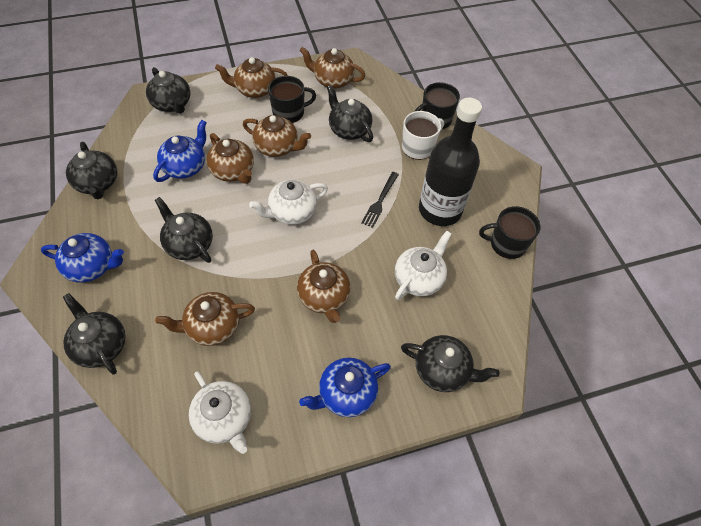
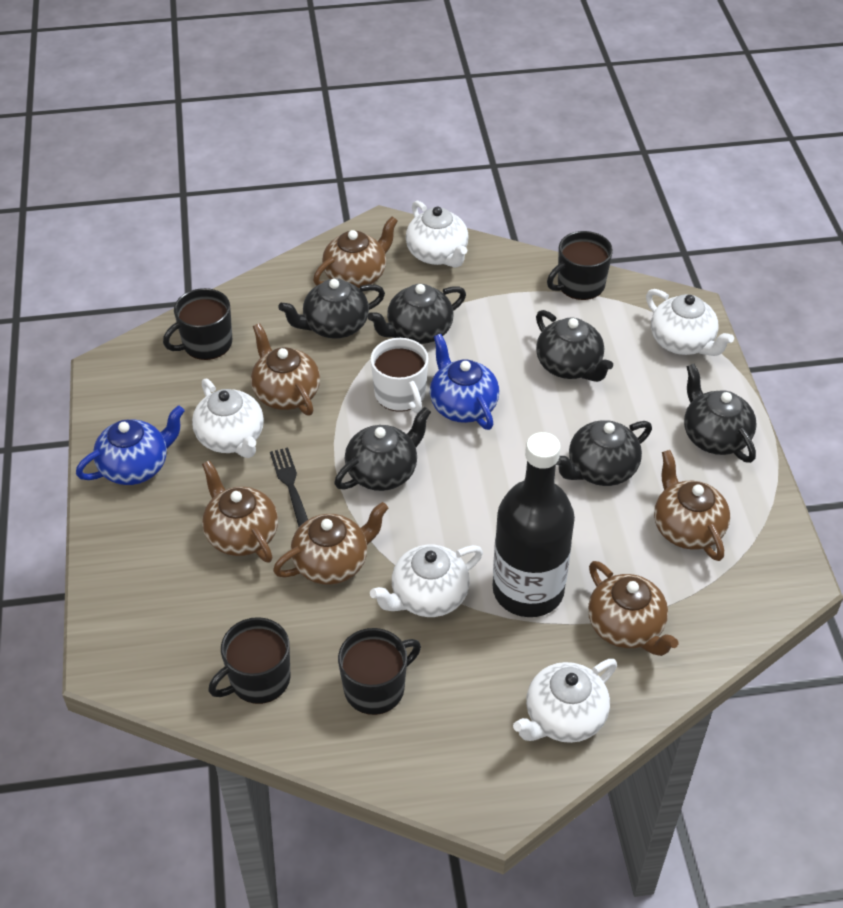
black mug: [268,76,316,123] [414,82,460,129] [479,206,540,259] = 3 -> [163,288,232,360] [208,617,291,704] [338,628,421,715] [547,231,613,300] = 4
blue teapot: [41,233,124,283] [153,120,207,182] [299,358,391,417] = 3 -> [76,405,185,485] [430,334,499,430] = 2
white teapot: [189,371,251,454] [249,180,328,225] [395,231,451,300] = 3 -> [192,379,264,458] [370,545,483,617] [406,200,469,268] [513,659,617,743] [646,289,734,356] = 5

